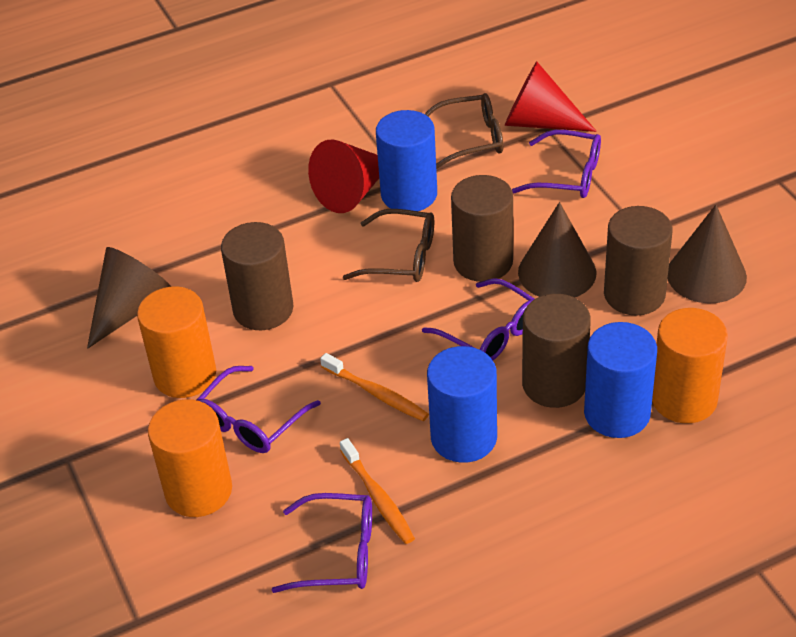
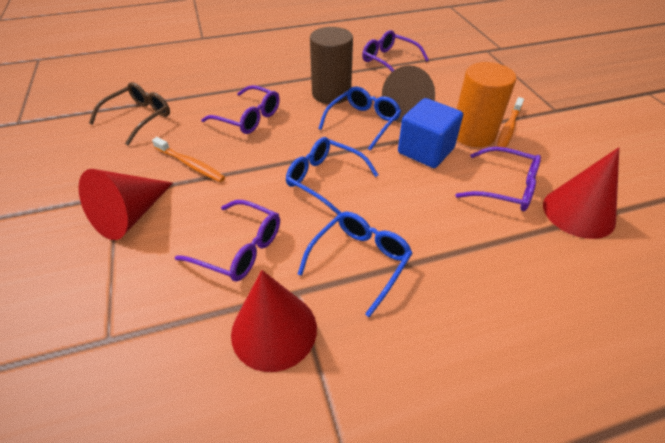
blue cube: none = 0 -> [398,98,463,168] = 1
blue cylinder: [376,110,437,211] [427,346,497,463] [584,322,657,438] = 3 -> none = 0
blue glasses: none = 0 -> [286,137,378,215] [298,211,412,317] [318,86,401,151] = 3
brown cone: [87,247,171,349] [518,202,596,298] [668,205,747,303] = 3 -> [382,66,435,123] = 1
brown cylinder: [221,222,294,330] [451,175,513,282] [522,294,591,408] [604,206,673,316] = 4 -> [310,27,353,104] = 1
brown glasses: [343,209,434,282] [425,93,503,169] = 2 -> [89,82,170,145] = 1
orange cylinder: [137,287,216,398] [148,399,232,517] [652,308,728,423] = 3 -> [457,62,516,147] = 1
red cone: [308,140,379,213] [505,61,597,132] = 2 -> [79,169,173,240] [231,270,317,372] [543,147,619,239] = 3

